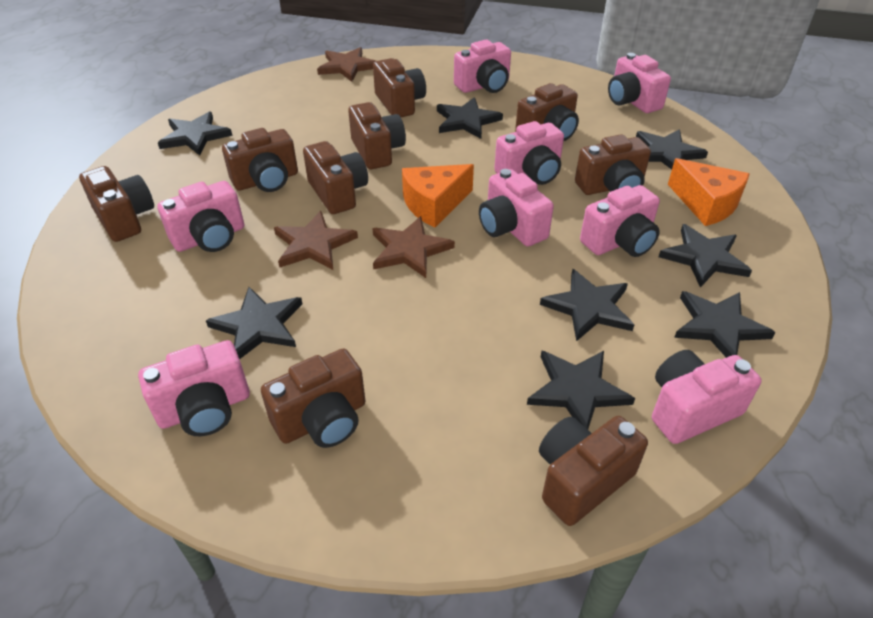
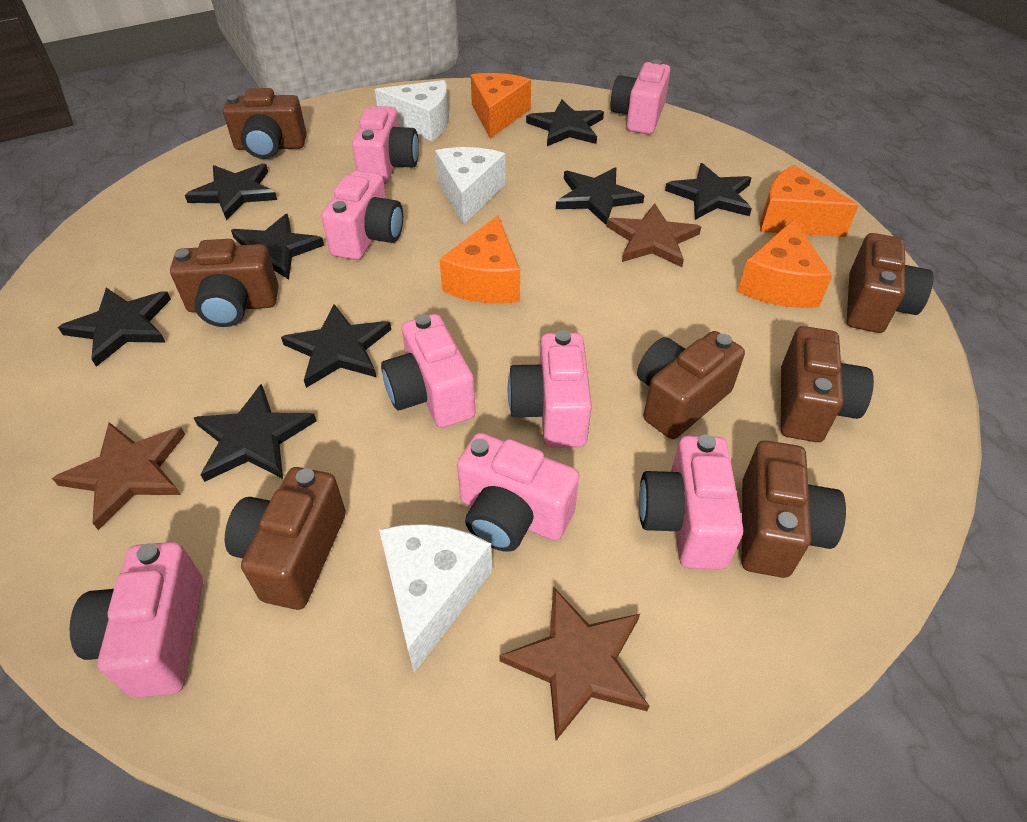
brown camera: [79,166,154,242] [222,128,298,192] [261,349,365,448] [303,141,368,214] [348,102,406,169] [373,58,426,117] [515,83,579,141] [539,416,648,526] [575,134,651,195] = 9 -> [170,239,279,327] [223,88,307,159] [225,467,346,610] [637,331,745,439] [742,440,846,578] [781,326,874,442] [847,233,933,333] = 7
orange cheese: [402,164,474,227] [668,158,750,226] = 2 -> [439,215,520,304] [471,73,531,138] [737,219,833,308] [760,165,859,237] = 4
white cheese: none = 0 -> [375,80,449,141] [379,524,492,673] [435,147,505,225] = 3

